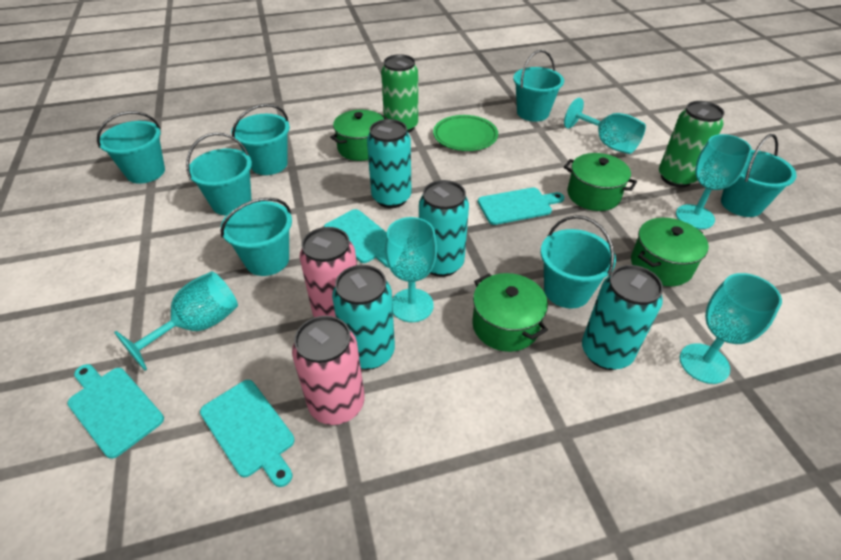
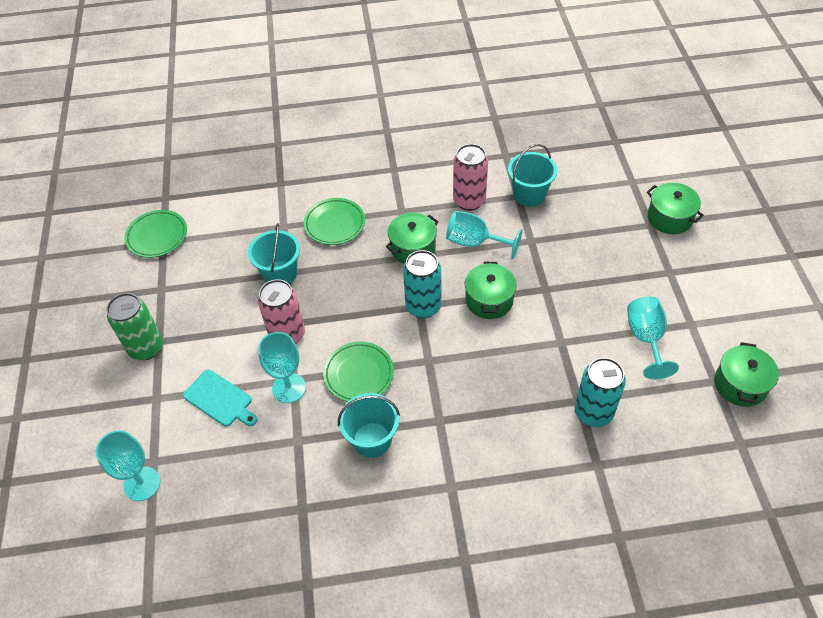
green can: [381,54,418,133] [659,101,725,187] = 2 -> [106,293,163,360] = 1
green plate: [433,115,498,151] = 1 -> [124,210,187,258] [304,198,365,245] [323,341,394,402] = 3
turquoise bucket: [97,111,165,184] [186,132,252,216] [220,198,292,276] [231,104,290,175] [513,50,564,122] [541,215,616,308] [721,134,797,217] = 7 -> [248,223,300,284] [338,393,400,458] [508,144,557,207] = 3
turquoise can: [332,265,395,370] [367,119,411,208] [419,180,469,277] [582,265,663,370] = 4 -> [403,250,441,318] [574,358,626,427] = 2
turquoise cutting board: [67,364,164,459] [200,380,295,487] [324,209,389,268] [478,187,565,225] = 4 -> [183,370,258,427] = 1
turquoise goblet: [114,271,238,371] [385,217,437,322] [564,98,646,154] [676,134,752,229] [680,273,782,384] = 5 -> [96,430,161,501] [258,332,306,403] [446,211,522,259] [627,296,679,380] = 4

